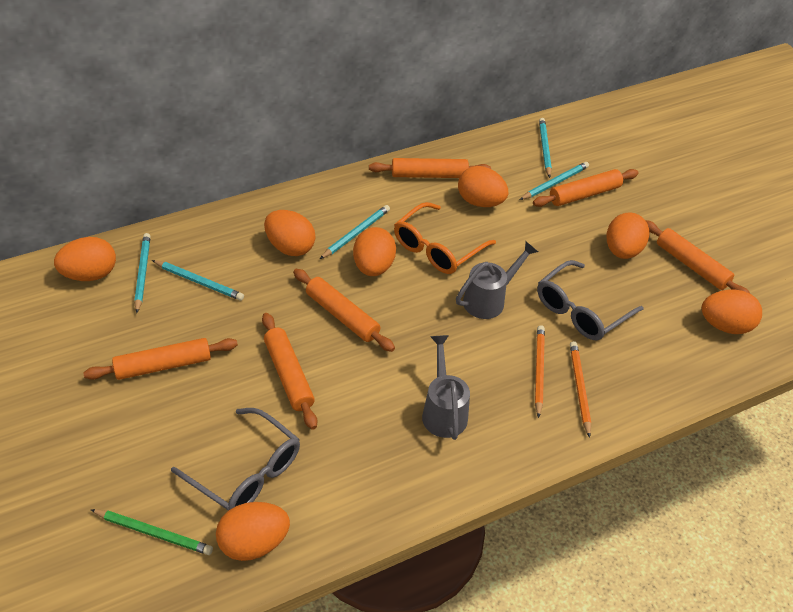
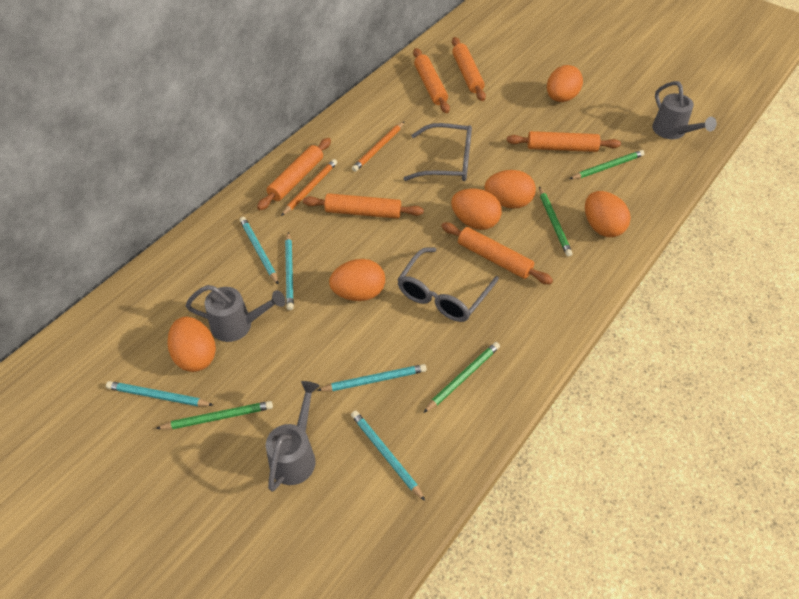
green pencil: [90,509,213,555] = 1 -> [156,401,273,429] [423,342,500,413] [539,187,573,257] [570,150,645,179] = 4
grey watering can: [422,335,470,440] [456,241,538,319] = 2 -> [186,285,286,342] [266,381,320,492] [652,81,717,139] = 3
orange egg: [54,237,116,281] [216,502,290,561] [264,210,315,256] [353,227,396,276] [458,166,508,207] [607,212,649,259] [701,289,762,334] = 7 -> [167,317,216,372] [329,259,385,301] [451,188,502,230] [485,170,536,209] [547,65,583,102] [585,191,631,237] = 6
orange glasses: [394,202,496,274] = 1 -> none = 0

